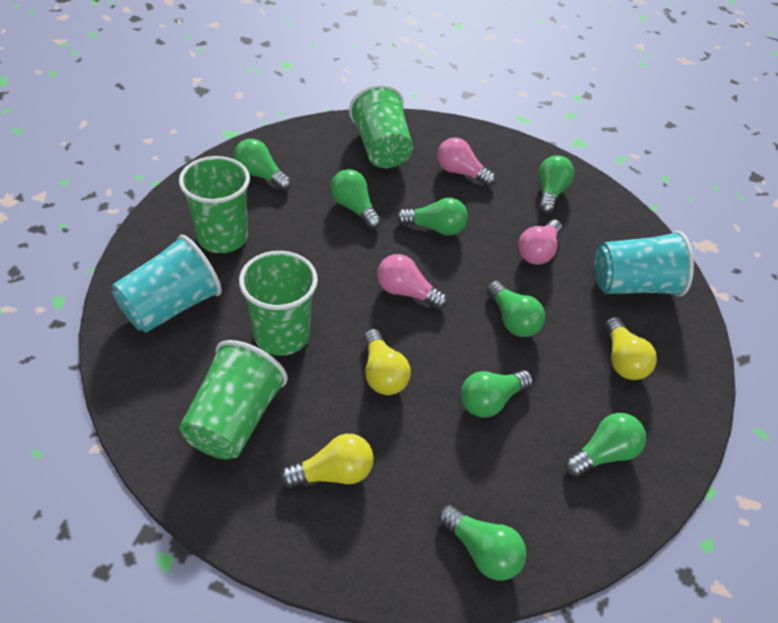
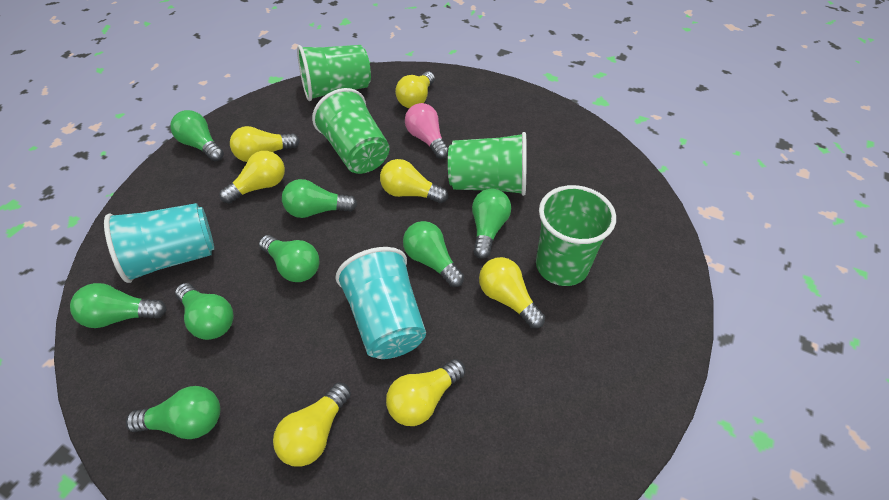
pink light bulb: [377,254,448,310] [437,138,496,187] [518,220,562,265] = 3 -> [405,103,449,159] = 1
yellow light bulb: [280,434,374,488] [364,329,411,395] [605,317,657,380] = 3 -> [220,151,285,204] [230,126,300,162] [273,382,351,467] [380,159,448,203] [386,359,465,426] [395,71,435,108] [479,257,545,328] = 7

